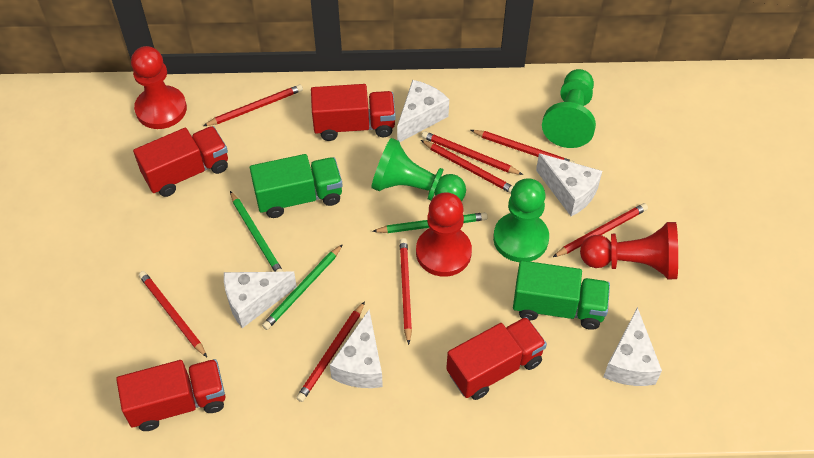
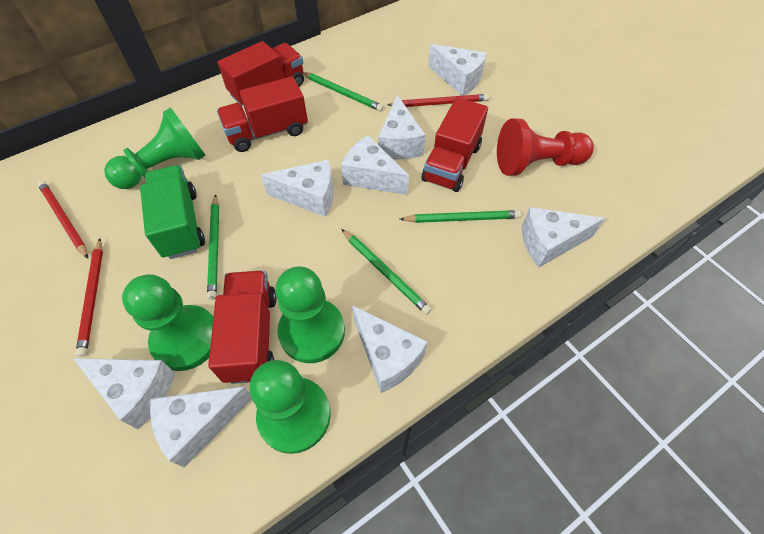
green pawn: [371,138,466,201] [493,178,549,262] [542,69,596,148] = 3 -> [104,107,206,189] [122,274,214,371] [250,360,331,454] [275,267,345,363] = 4
green pencil: [230,191,283,272] [262,244,343,330] [372,212,488,233] = 3 -> [207,194,219,300] [303,72,384,112] [341,229,432,315] [400,210,521,223] = 4
green truck: [250,154,343,218] [513,260,610,330] = 2 -> [140,165,205,259] = 1
red pawn: [131,46,187,129] [416,193,472,277] [580,222,678,279] = 3 -> [497,118,594,176] = 1
red pencil: [139,271,207,357] [203,84,303,126] [296,301,365,402] [400,238,412,345] [421,140,514,193] [422,131,523,175] [471,130,575,163] [553,203,648,257] = 8 -> [38,181,88,259] [75,238,103,357] [388,94,489,107] = 3
white cheese: [224,272,297,328] [330,310,383,388] [397,80,449,142] [536,153,602,216] [603,307,662,386] = 5 -> [73,358,175,429] [150,387,252,468] [261,160,333,217] [341,135,409,195] [352,305,428,393] [378,95,425,160] [428,44,487,96] [522,207,605,268] = 8

